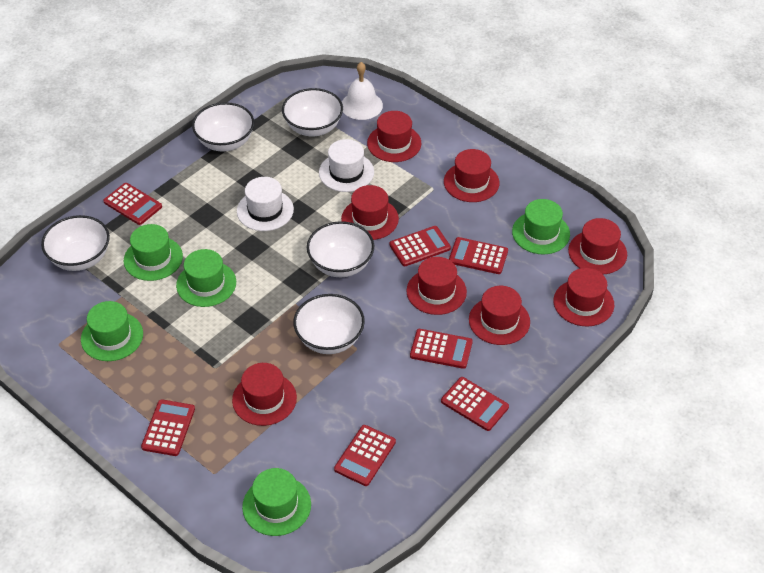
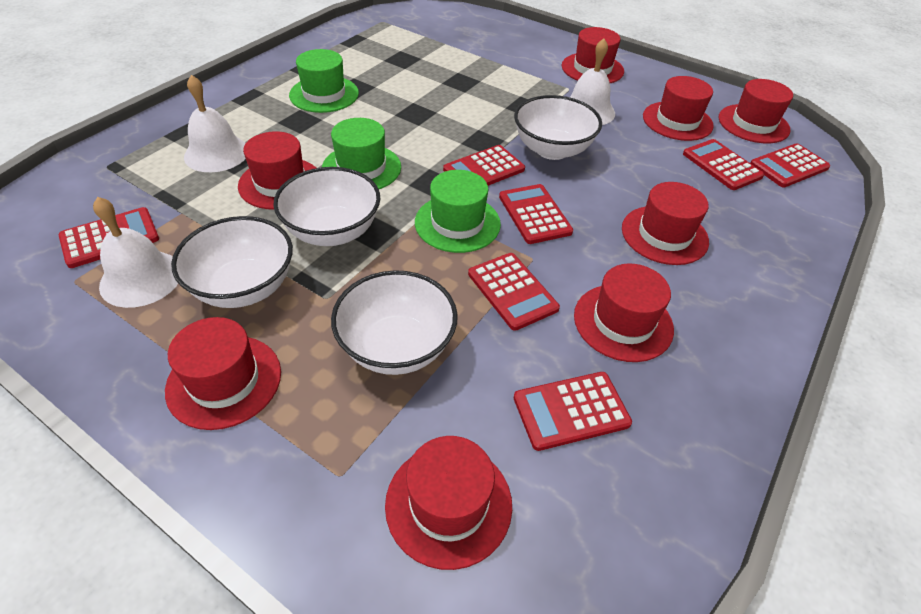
green hat: [81,301,143,361] [124,224,183,281] [176,249,236,307] [242,468,311,536] [512,199,570,255] = 5 -> [289,49,359,113] [322,118,401,189] [415,170,501,253] = 3
white bell: [342,62,383,120] = 1 -> [93,197,178,308] [184,75,246,172] [570,38,615,125] = 3
white bowl: [41,215,110,271] [192,102,254,152] [282,88,343,136] [293,294,365,354] [307,221,374,277] = 5 -> [171,216,293,308] [273,167,380,246] [331,270,458,375] [514,95,602,160] = 4
white hat: [237,177,294,231] [319,139,374,192] = 2 -> none = 0

